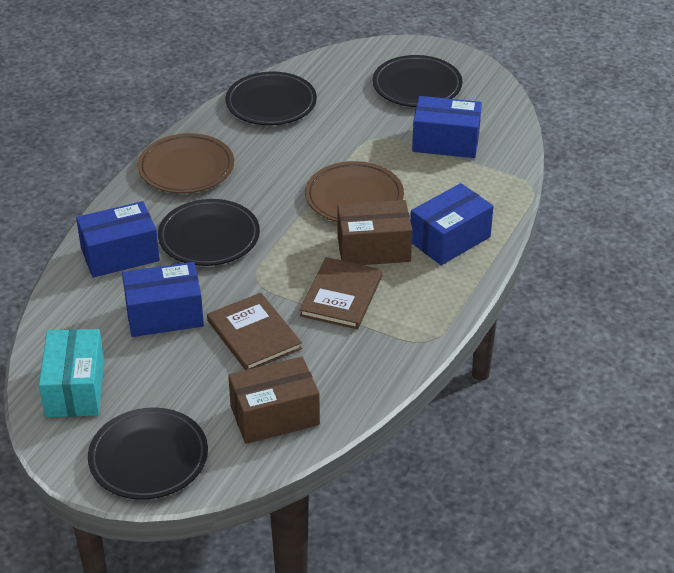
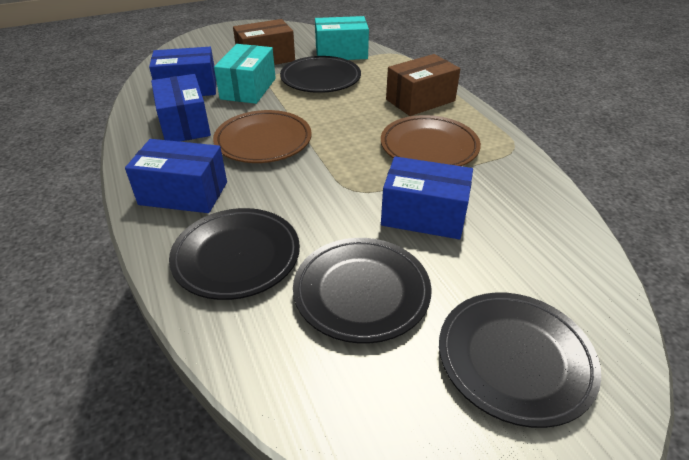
brown book: [207,293,302,370] [299,257,383,329] = 2 -> none = 0
turquoise box: [39,329,104,417] = 1 -> [214,44,276,104] [315,16,369,60] = 2

